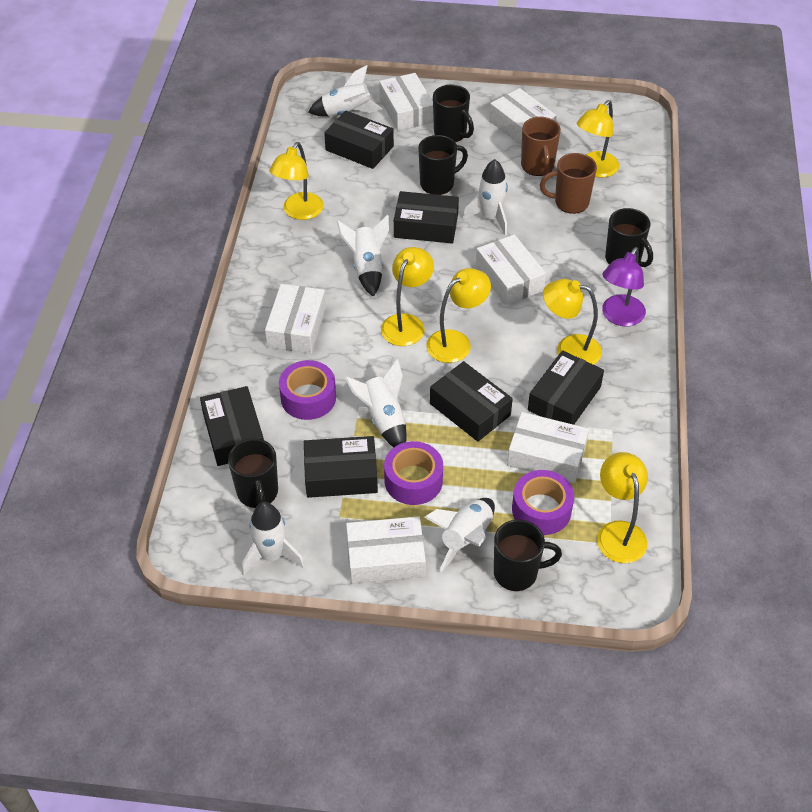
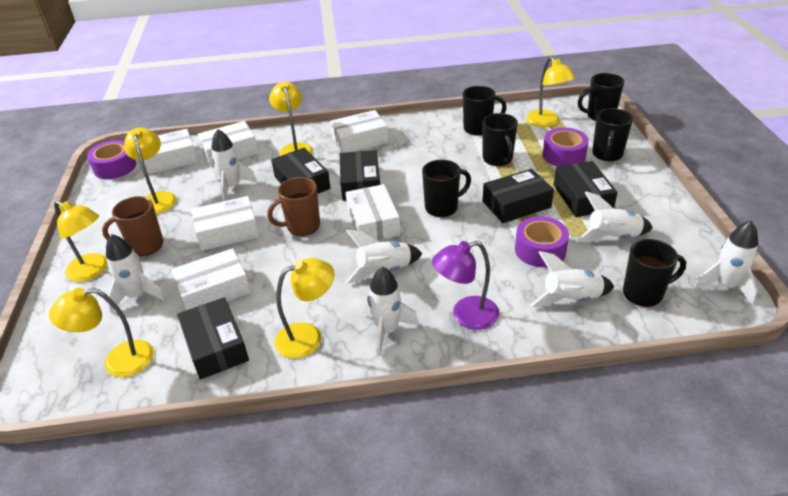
black box: [200,386,264,466] [304,436,378,498] [324,111,394,169] [394,191,459,244] [430,361,513,442] [528,350,604,425] = 6 -> [177,297,249,379] [271,148,331,194] [340,150,380,201] [483,169,554,223] [554,161,618,217] = 5
black mug: [228,438,278,508] [418,135,468,195] [433,84,474,142] [494,519,562,591] [605,208,653,267] = 5 -> [422,160,471,217] [463,86,507,136] [482,113,518,166] [578,73,624,121] [592,108,633,161] [623,239,686,307] = 6
white rocket: [242,502,304,576] [308,65,383,116] [336,215,389,297] [344,359,407,447] [425,498,495,572] [462,159,508,235] = 6 -> [106,234,165,313] [211,129,257,201] [346,230,423,283] [364,267,419,356] [530,251,614,307] [575,191,653,242] [694,221,758,305] = 7

